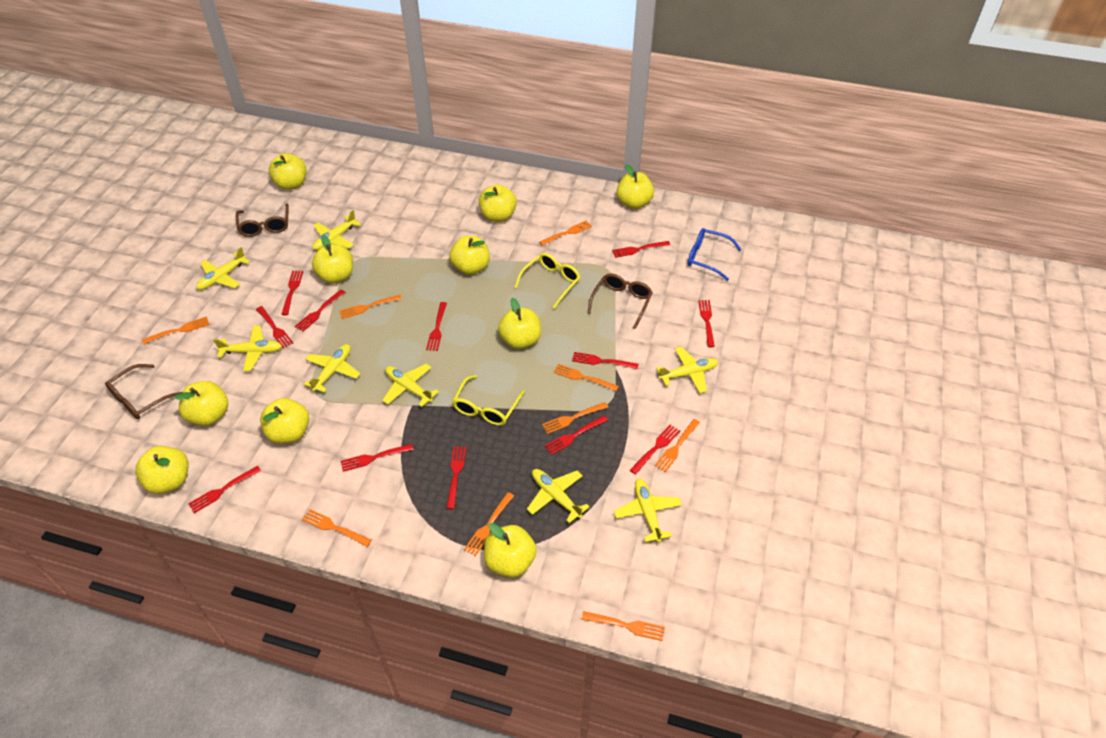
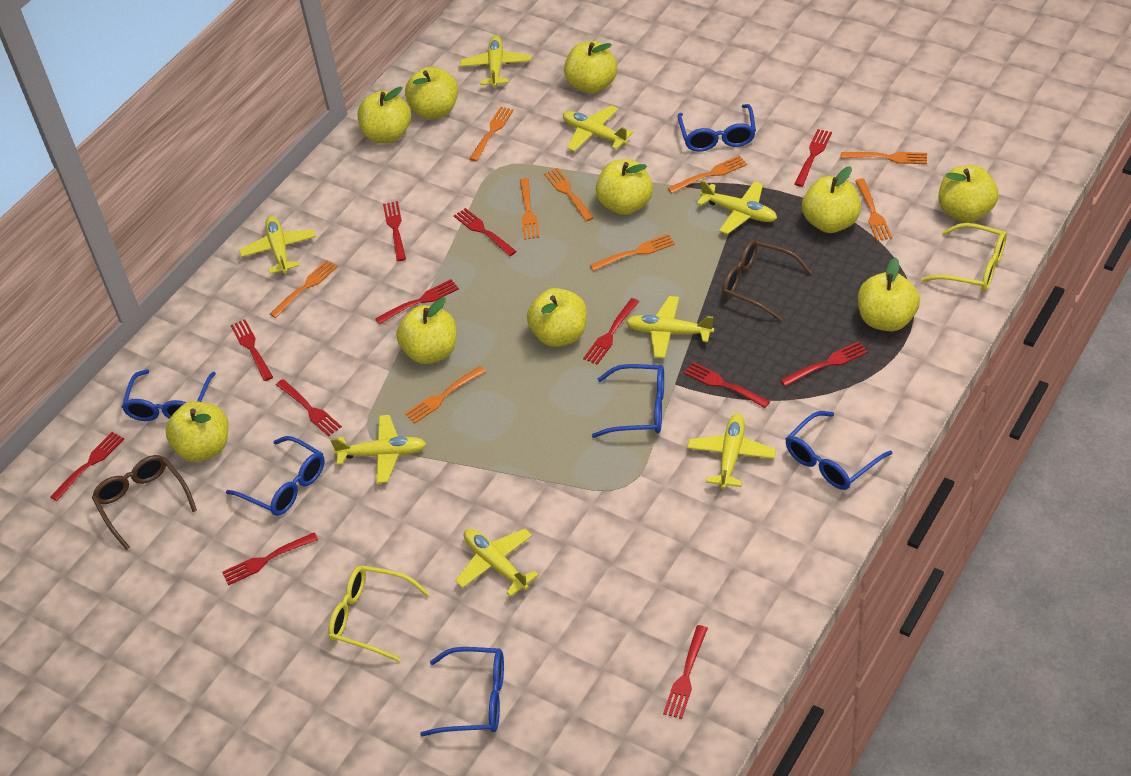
blue glasses: [688,228,741,281] = 1 -> [122,369,216,421] [226,436,325,516] [420,647,504,737] [592,364,664,438] [677,104,756,152] [785,411,892,490] = 6
brown glasses: [105,364,182,419] [236,203,289,237] [587,273,653,329] = 3 -> [92,455,197,550] [722,240,812,321] = 2

